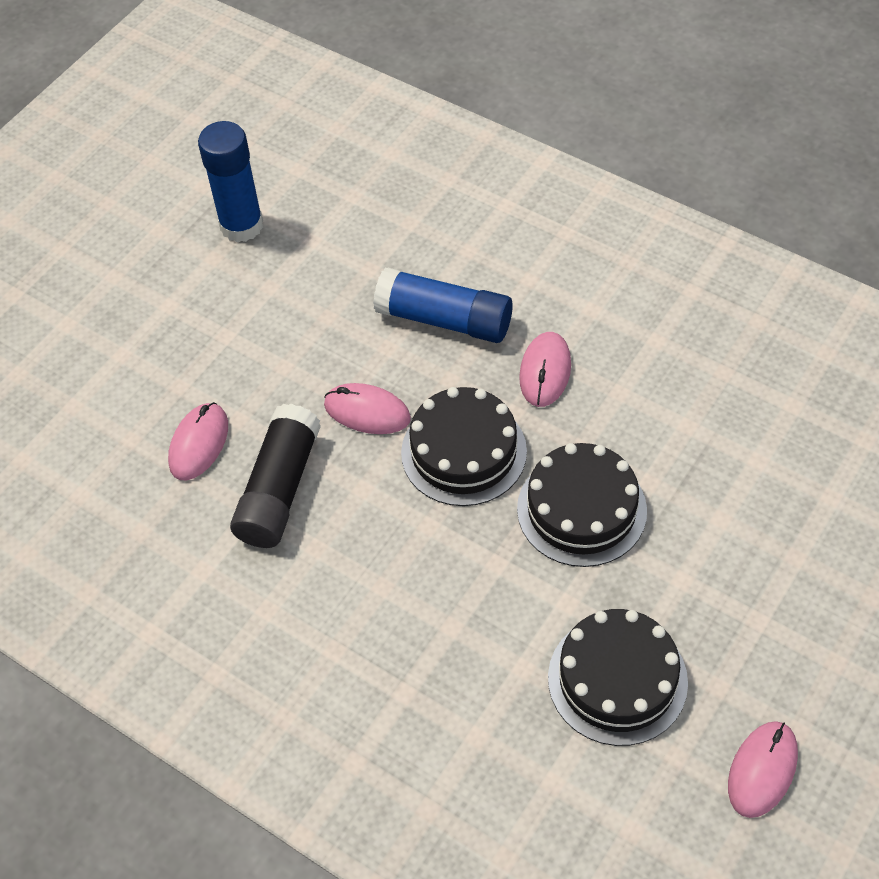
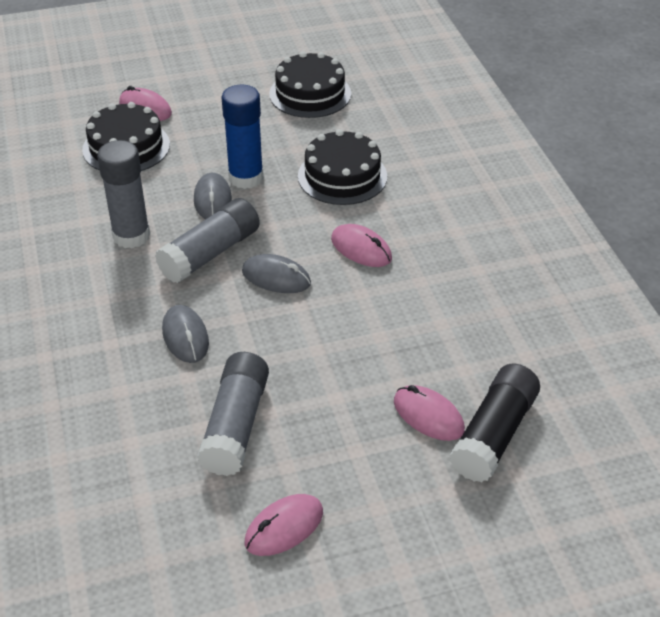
blue glue stick: [198,121,263,242] [373,268,513,343] = 2 -> [222,85,264,189] = 1
grey glue stick: none = 0 -> [97,140,150,248] [155,198,260,283] [197,352,269,476] = 3
grey mouse: none = 0 -> [162,305,209,363] [194,173,232,219] [242,254,311,293] = 3

